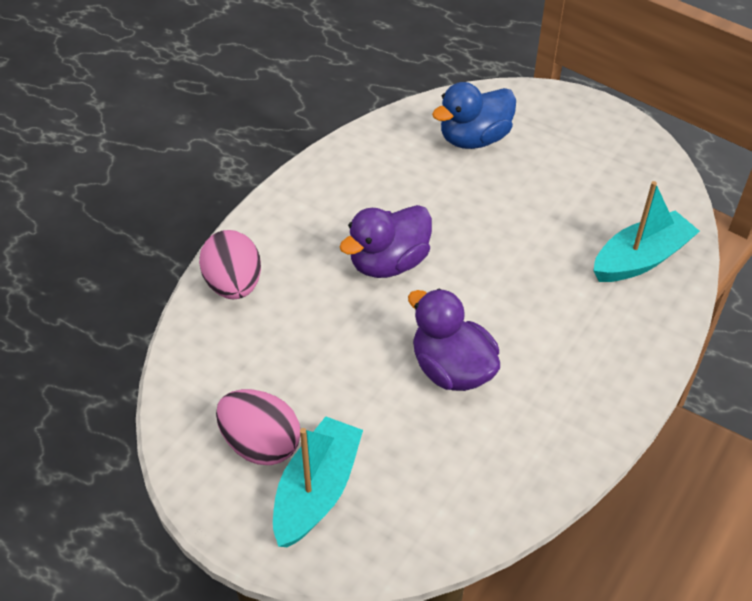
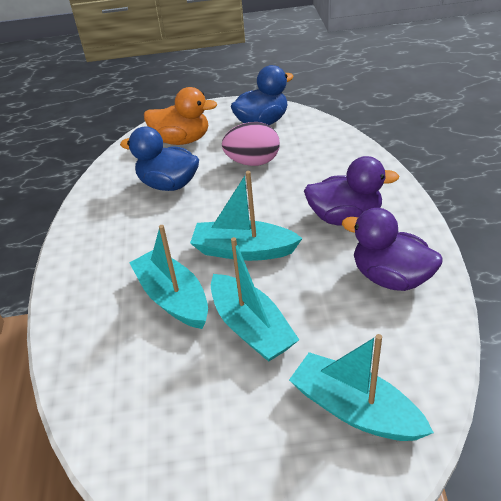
blue duck: [432,82,516,149] = 1 -> [120,126,199,191] [231,65,294,125] = 2
orange duck: none = 0 -> [144,87,217,145] = 1
pink egg: [199,230,261,299] [216,389,300,465] = 2 -> [222,122,280,166] = 1
turquoise boat: [273,416,363,547] [593,181,700,282] = 2 -> [129,225,208,329] [190,171,303,261] [211,237,299,362] [289,334,434,441] = 4

